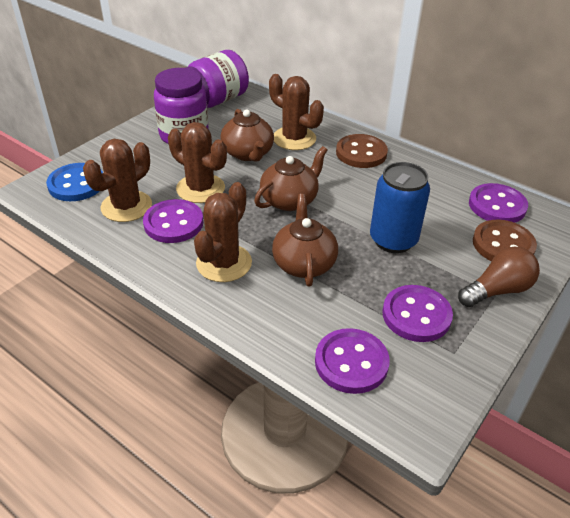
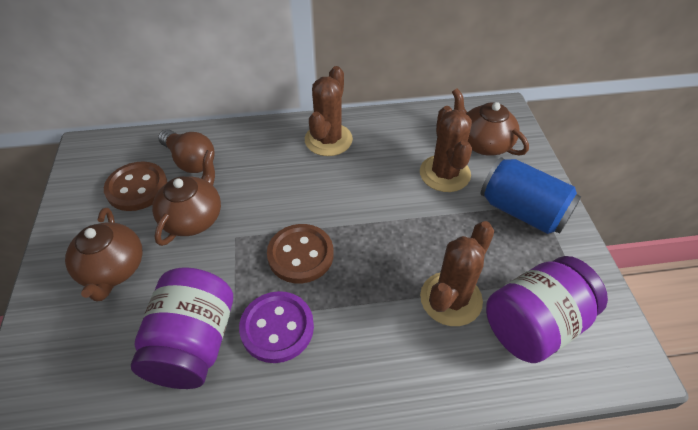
blue button: [46,163,103,201] = 1 -> none = 0
brown cactus: [83,139,152,222] [168,122,227,203] [194,182,252,282] [269,74,324,150] = 4 -> [305,66,353,156] [420,106,472,192] [420,221,494,326] = 3
purple button: [143,199,203,243] [315,328,390,394] [382,285,453,342] [469,183,528,223] = 4 -> [239,291,314,363] = 1

